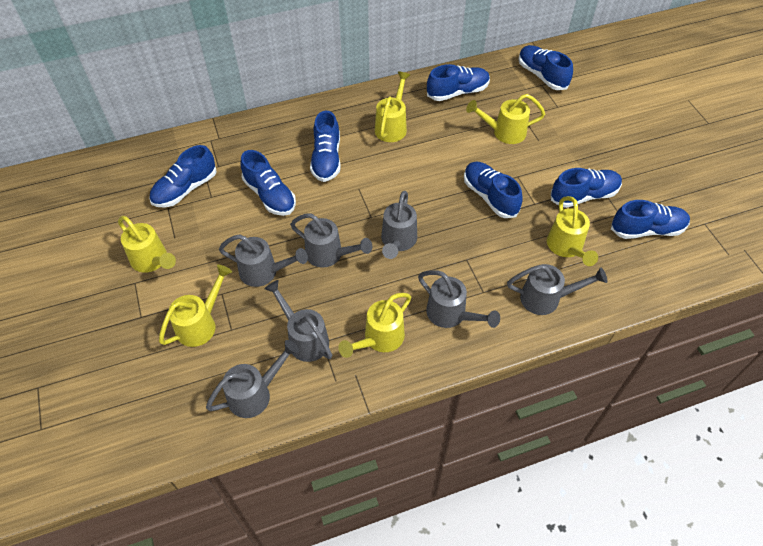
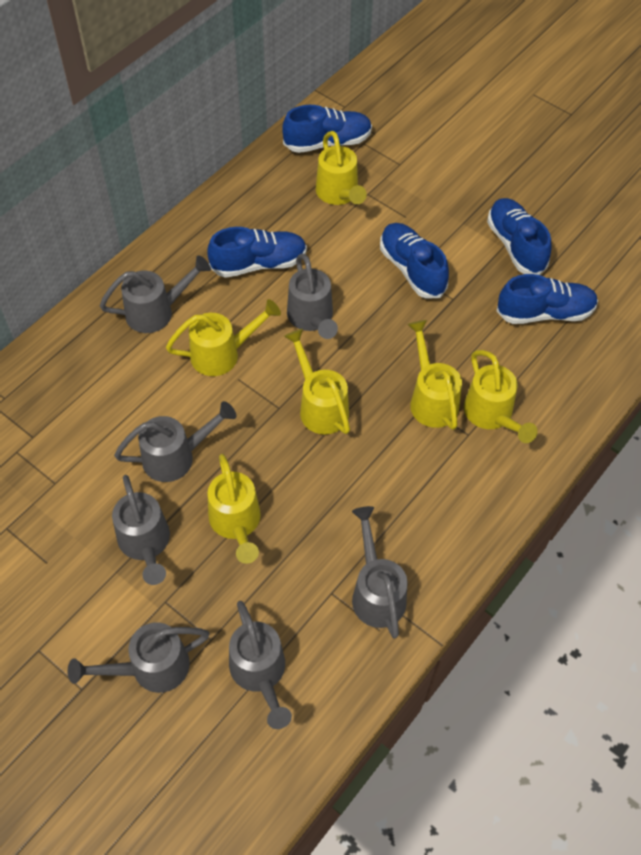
blue shoe: [149,145,217,208] [241,150,296,216] [310,111,341,182] [427,64,490,101] [464,162,523,218] [518,45,573,90] [551,168,622,208] [611,200,690,239] = 8 -> [207,227,307,278] [282,105,372,153] [380,223,449,299] [487,198,552,275] [496,274,598,324] = 5

